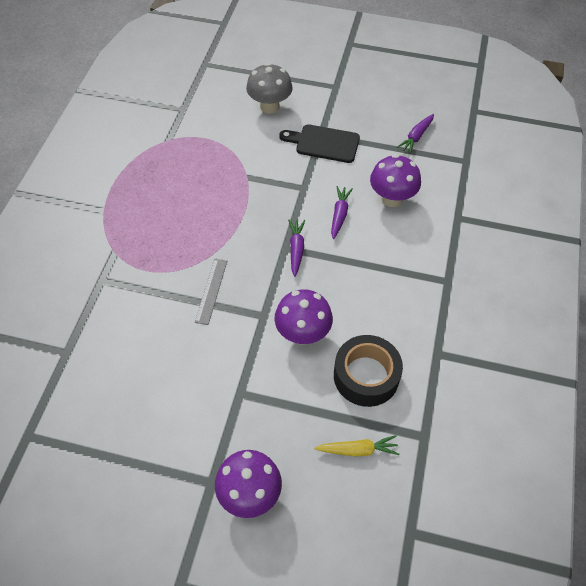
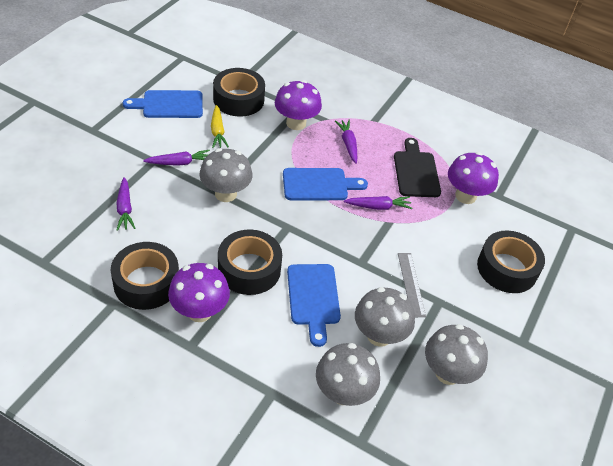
black tape: [334,335,403,407] = 1 -> [111,242,179,310] [213,68,265,117] [218,230,282,295] [477,231,545,293] = 4
blue cutting board: none = 0 -> [123,90,203,118] [283,168,368,200] [287,264,341,347] = 3
grey mushroom: [246,63,293,113] = 1 -> [199,148,252,202] [316,343,380,406] [355,287,415,347] [425,324,488,385] = 4
purple carrot: [288,220,306,277] [331,186,353,239] [396,114,434,154] = 3 -> [116,177,135,231] [143,150,210,166] [335,120,357,164] [344,196,412,210] = 4

